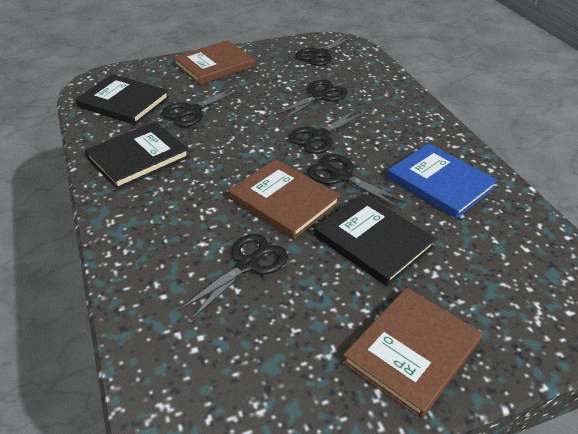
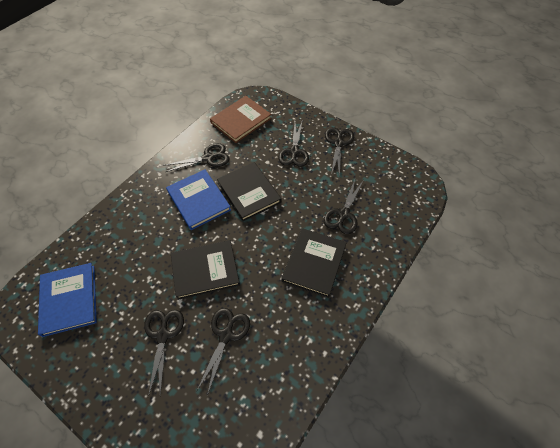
blue book: [387,143,498,219] = 1 -> [38,263,97,337] [166,169,231,230] = 2
brown book: [173,40,255,85] [228,159,340,239] [342,288,483,419] = 3 -> [210,96,272,143] = 1

